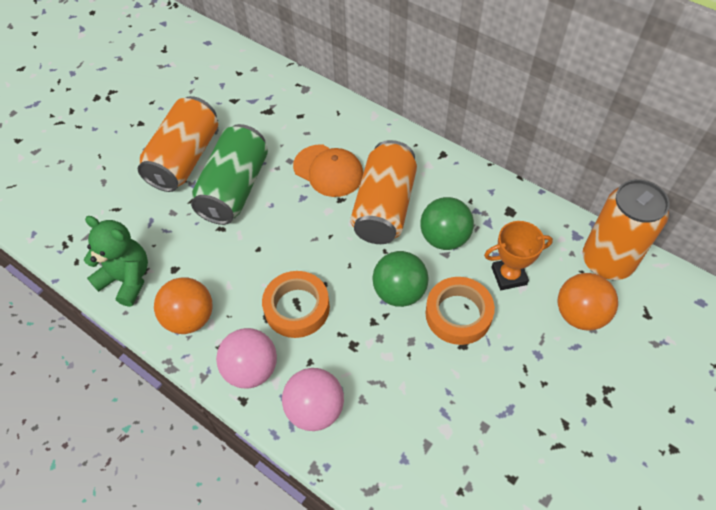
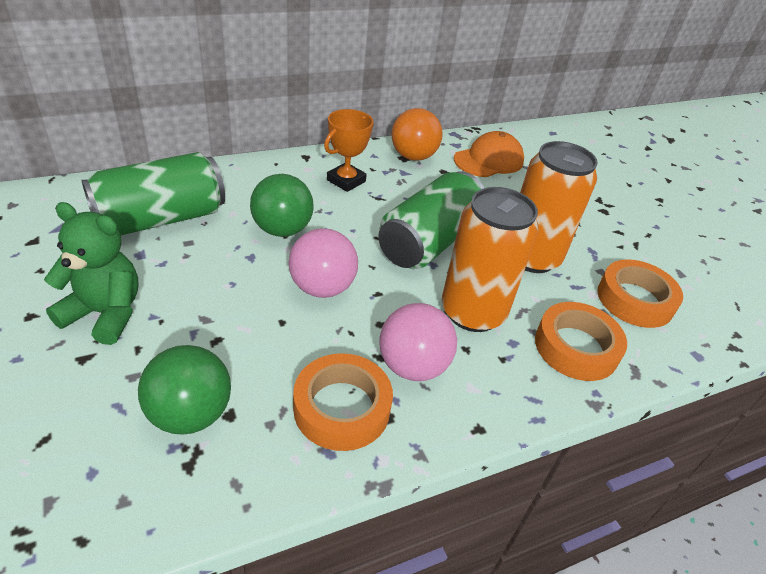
green can: [191,124,268,225] = 1 -> [82,152,225,235] [378,171,484,269] = 2
orange ball: [154,277,213,334] [558,273,618,330] = 2 -> [392,108,443,161] = 1
orange can: [138,96,218,192] [350,140,417,244] [582,179,670,280] = 3 -> [442,187,539,332] [520,141,598,273] = 2
orange tape: [262,271,330,338] [425,277,495,345] = 2 -> [293,353,393,451] [535,302,627,381] [597,259,683,328] = 3

